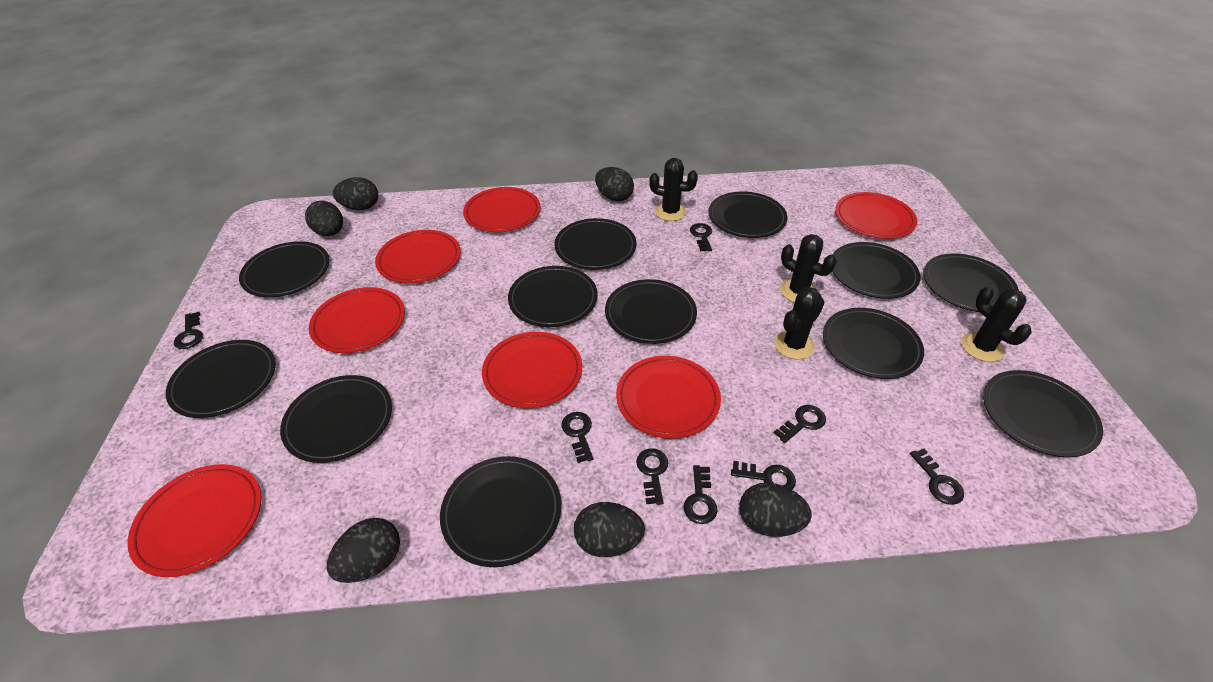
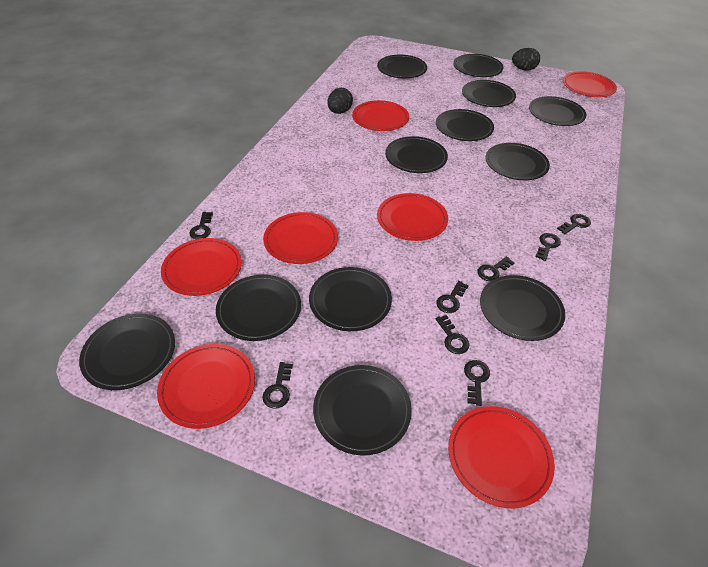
black cactus: [649,158,698,221] [774,287,825,359] [780,234,837,302] [962,286,1031,362] = 4 -> none = 0
black egg: [305,201,343,236] [327,518,400,583] [333,177,378,210] [574,502,645,557] [595,167,634,201] [739,483,812,537] = 6 -> [327,88,353,114] [512,48,540,71] = 2

